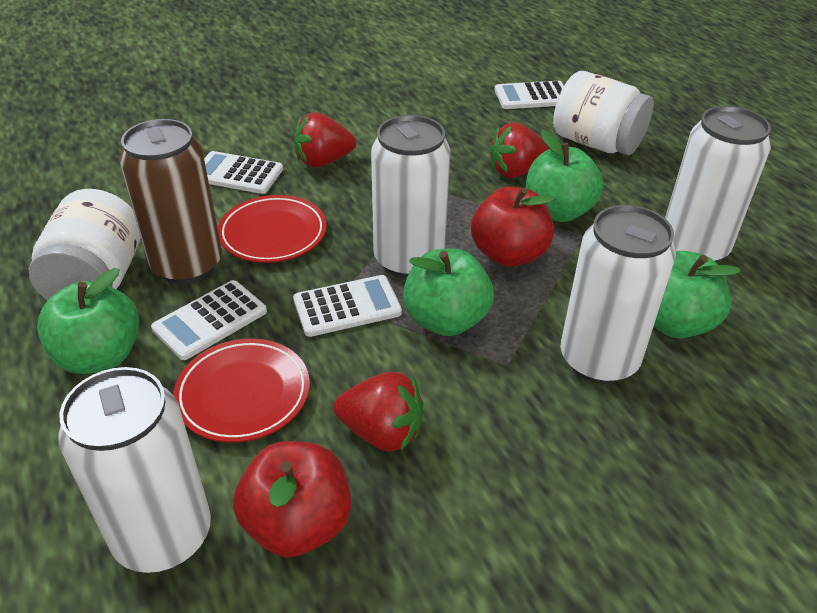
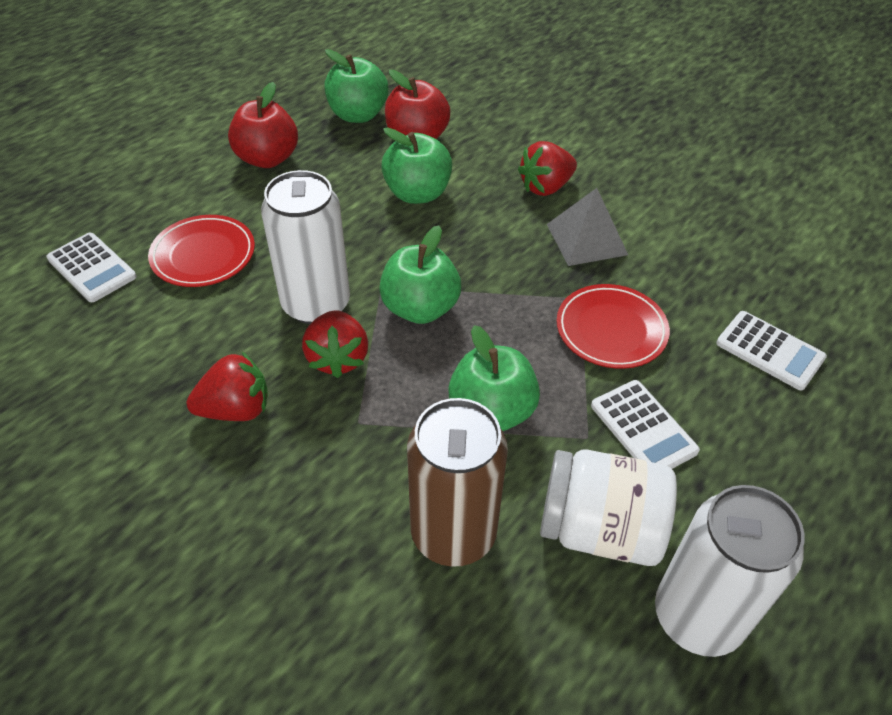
grey pyramid: none = 0 -> [547,188,628,266] = 1
white calculator: [151,280,267,360] [204,151,283,194] [293,275,402,337] [495,81,564,109] = 4 -> [47,233,137,302] [591,380,700,469] [716,311,827,390] = 3
white can: [58,367,211,573] [371,115,451,278] [561,205,676,384] [665,106,771,262] = 4 -> [261,170,350,324] [655,485,804,657] = 2
white jar: [29,189,141,300] [553,71,654,155] = 2 -> [540,450,677,566] = 1

